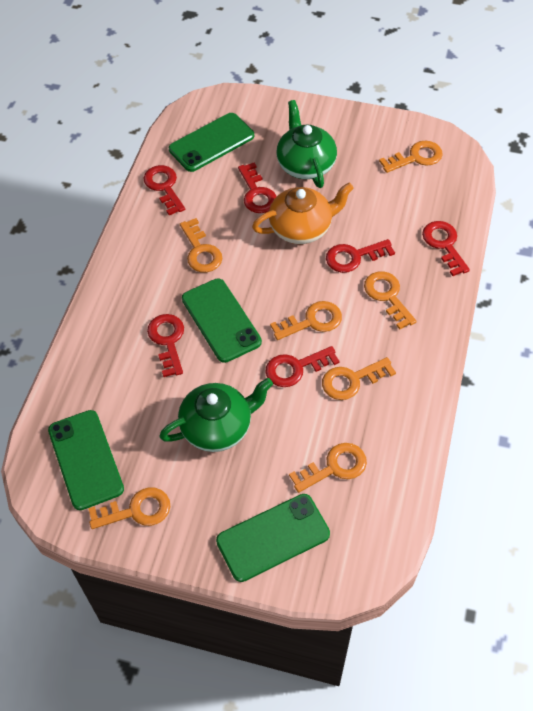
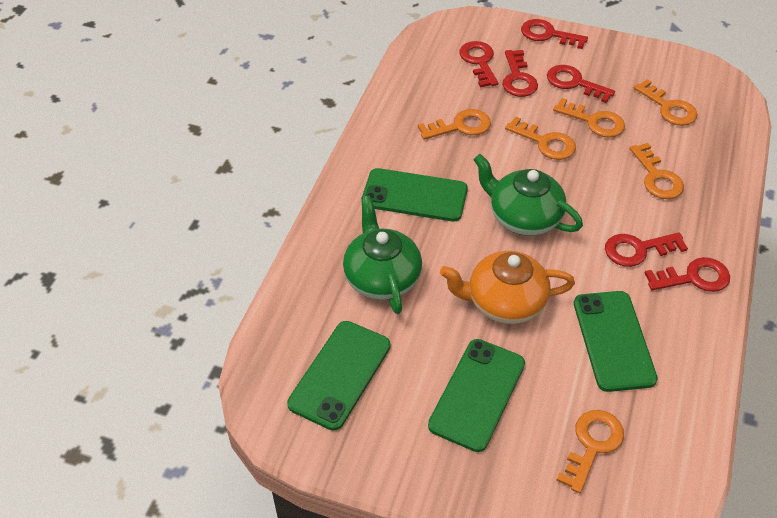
orange key: [88,488,170,529] [180,218,222,272] [270,301,342,340] [289,443,367,493] [322,357,396,400] [364,271,417,329] [379,140,443,173] = 7 -> [418,109,491,140] [505,117,576,160] [553,98,625,138] [556,410,624,493] [630,143,684,199] [634,79,697,126] = 6

